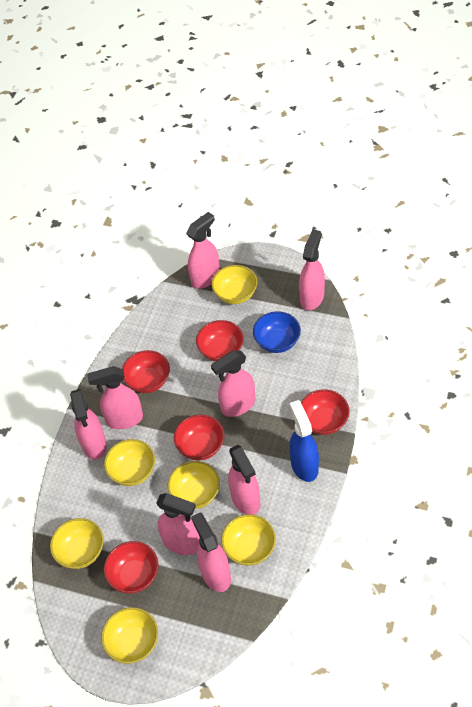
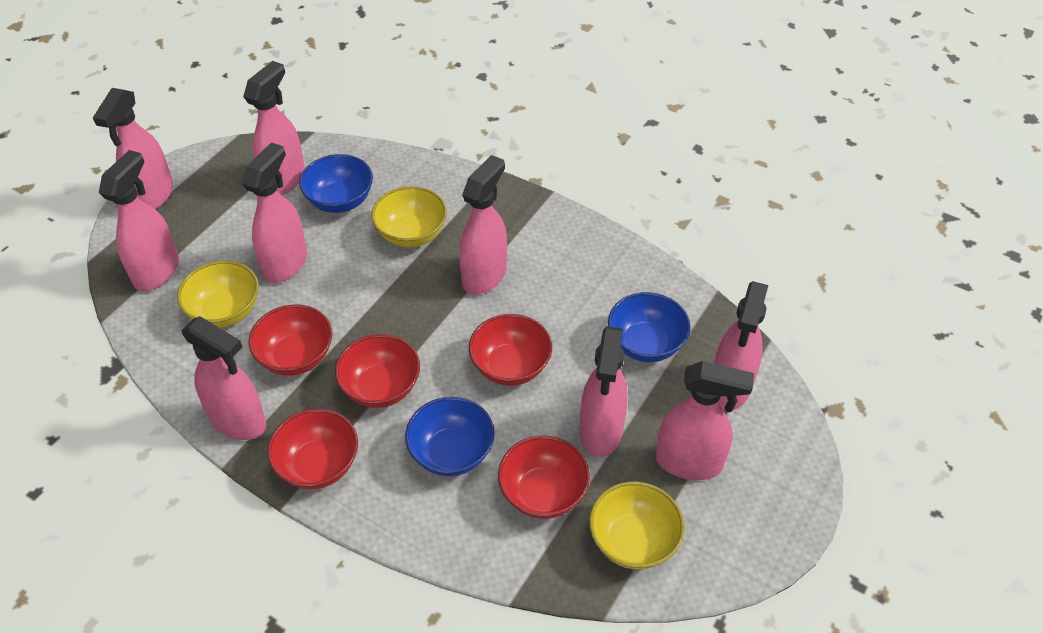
blue bowl: [253,311,301,353] = 1 -> [299,154,373,213] [405,397,495,476] [608,292,691,362] = 3
blue spray bottle: [289,400,319,482] = 1 -> none = 0
pink spray bottle: [70,389,107,460] [87,366,143,429] [156,493,200,555] [186,212,220,289] [191,513,231,592] [211,350,255,417] [228,444,260,515] [299,229,325,310] = 8 -> [93,88,173,209] [99,150,179,291] [182,316,266,440] [242,142,307,283] [243,61,305,195] [459,155,507,295] [579,326,628,457] [656,361,754,480] [714,281,768,410] = 9
yellow bowl: [50,518,104,569] [101,607,158,664] [104,439,155,486] [168,461,220,509] [211,265,257,304] [221,514,276,566] = 6 -> [177,260,259,328] [371,186,447,247] [589,482,685,569] = 3

